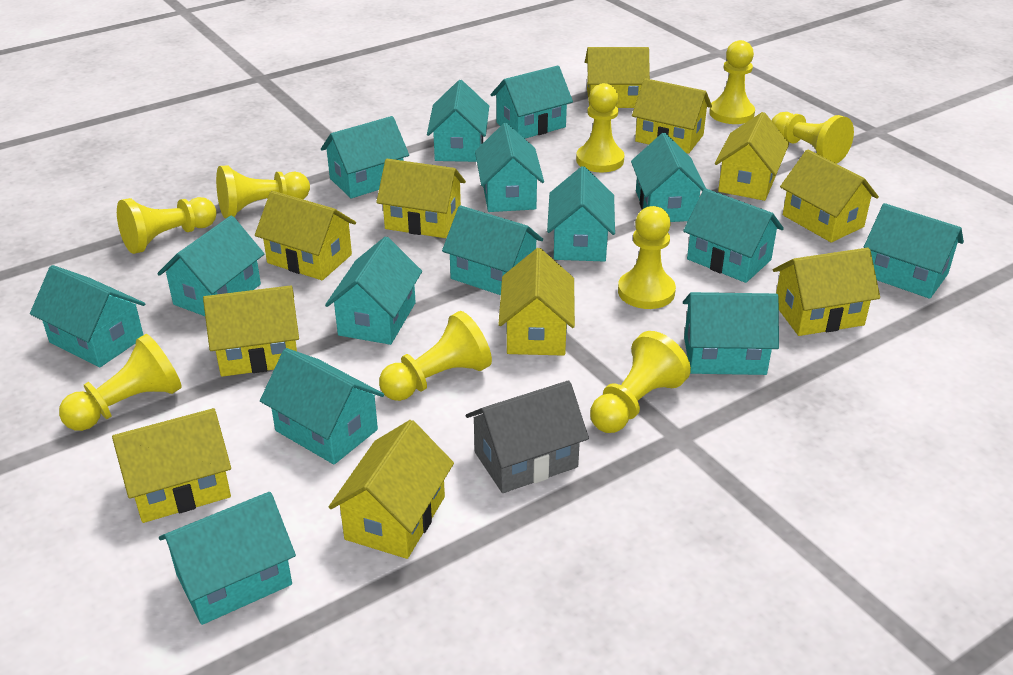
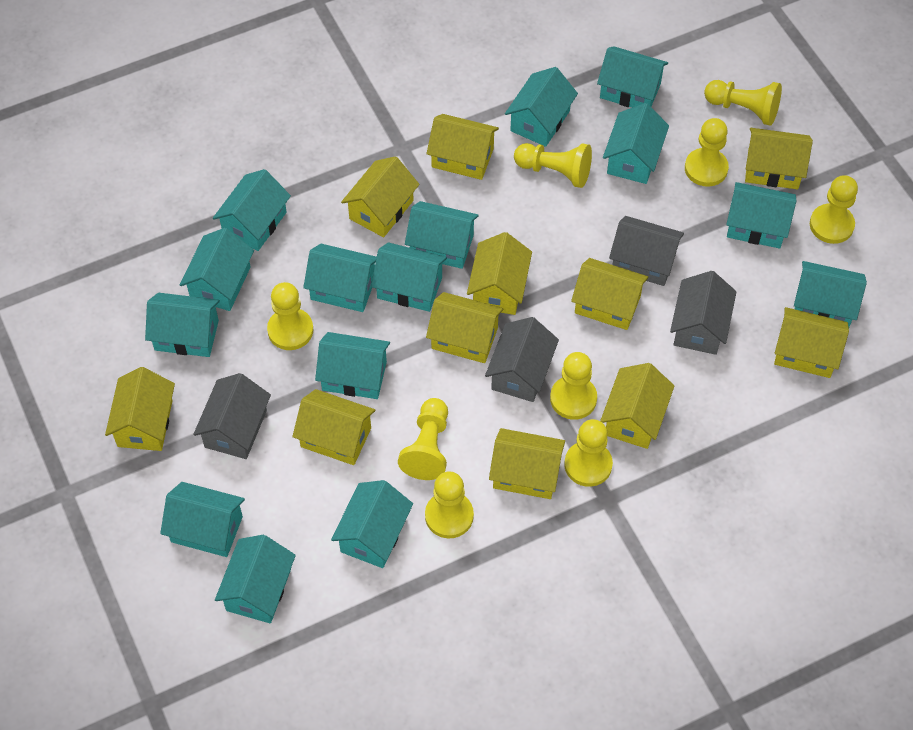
grey house: [466,380,589,493] = 1 -> [193,373,271,459] [485,317,559,402] [609,216,684,286] [670,271,737,355] = 4

